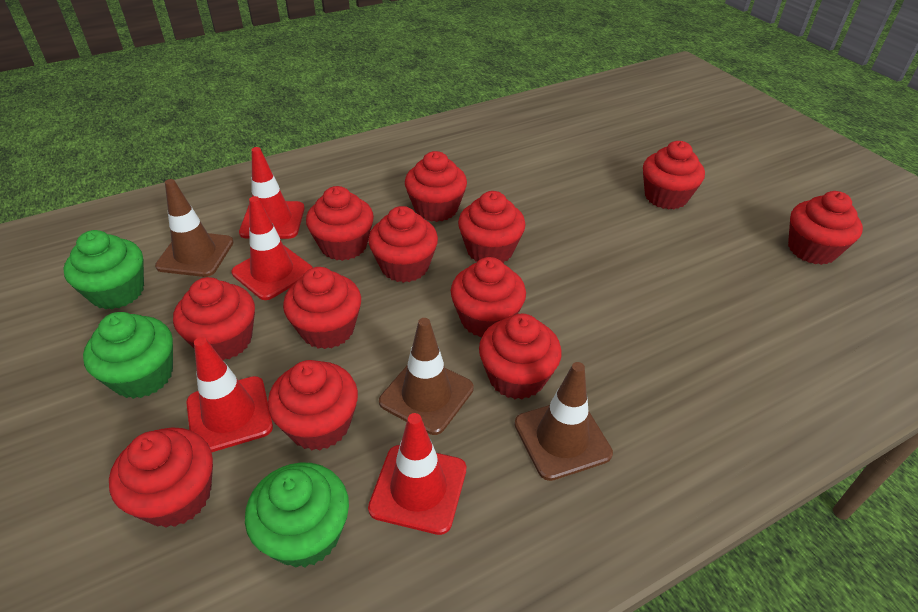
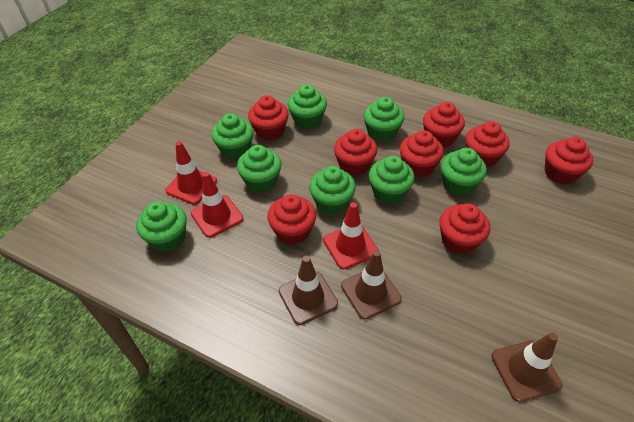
green cupcake: [63,230,144,309] [83,312,173,399] [245,462,349,568] = 3 -> [136,201,187,252] [212,113,254,159] [237,145,282,192] [288,84,327,129] [309,166,356,215] [364,97,404,142] [369,156,415,204] [441,148,487,196] = 8
red cupcake: [109,428,213,528] [173,277,255,360] [268,360,358,450] [283,267,361,349] [306,186,374,261] [368,206,438,283] [405,151,467,222] [451,257,526,337] [458,191,526,263] [479,314,562,399] [643,141,705,210] [788,191,863,265] = 12 -> [248,95,289,140] [267,194,316,245] [334,129,377,176] [400,130,444,178] [423,102,465,147] [439,203,490,254] [465,121,510,168] [545,137,593,184] = 8
red traffic cone: [186,337,273,452] [231,196,313,300] [239,147,305,239] [368,413,466,535] = 4 -> [165,141,217,205] [191,172,243,238] [323,202,379,269] = 3

